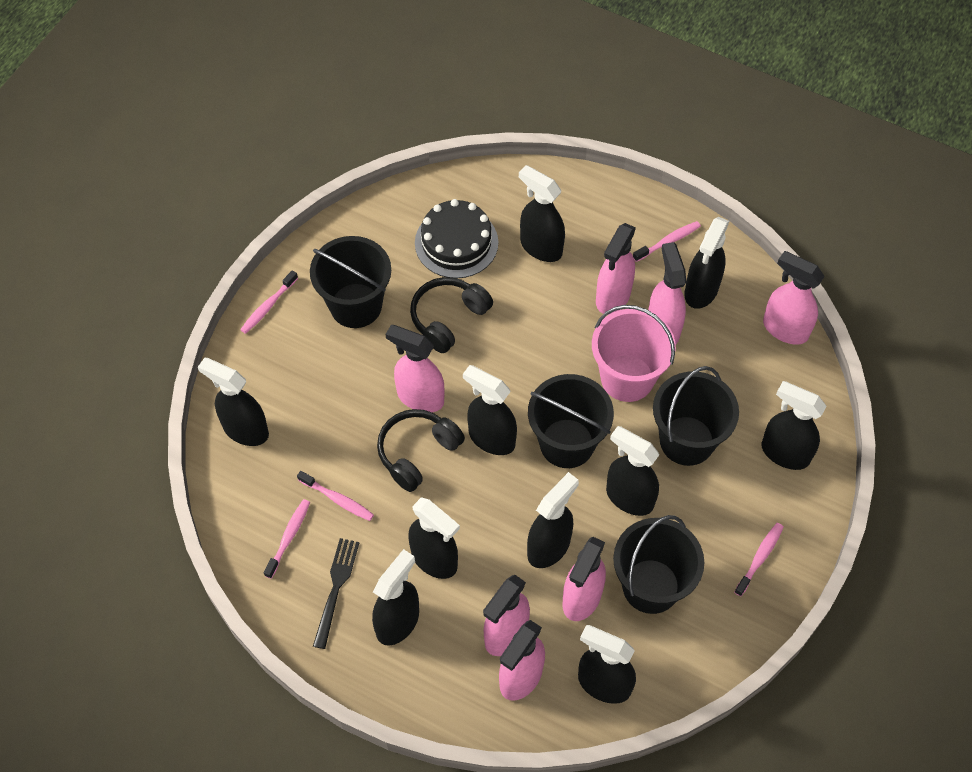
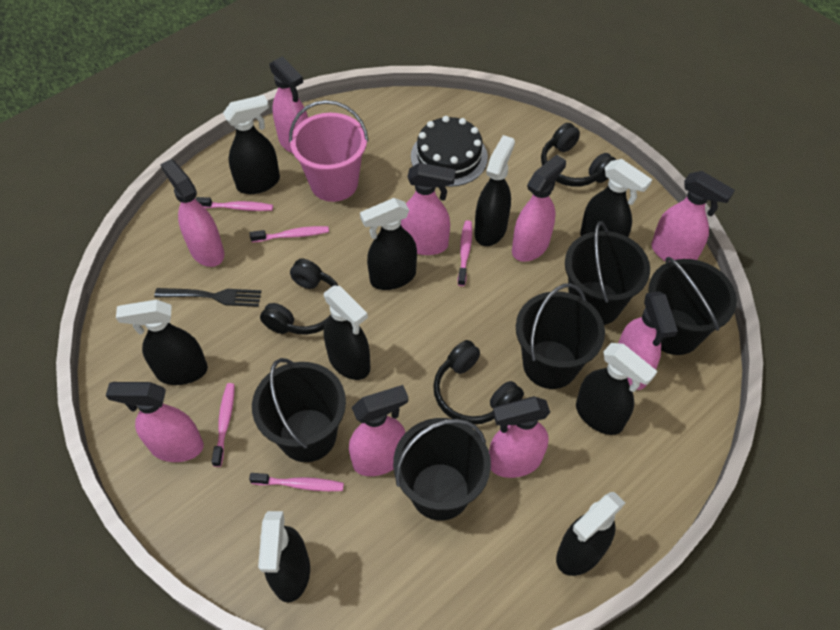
black bucket: [310,236,391,328] [528,374,614,468] [613,515,705,614] [653,366,739,466] = 4 -> [252,358,346,462] [393,418,491,521] [516,283,605,389] [565,221,650,325] [648,257,737,355] = 5
black headphones: [377,409,465,492] [410,277,493,353] = 2 -> [260,259,338,335] [433,340,524,424] [541,123,616,187] = 3
black spray bottle: [198,358,269,446] [372,549,419,645] [408,497,460,579] [463,365,517,455] [519,165,565,262] [527,472,579,568] [578,625,636,704] [606,426,659,516] [684,217,729,309] [761,381,827,470] = 10 -> [116,299,208,385] [223,95,280,194] [258,511,310,602] [324,285,370,380] [360,198,417,290] [474,135,515,246] [556,492,625,576] [576,343,658,435] [580,159,652,237] = 9
pink spray bottle: [385,325,445,412] [483,575,530,656] [499,620,545,701] [562,537,606,621] [596,223,636,315] [649,242,686,345] [763,251,825,345] = 7 -> [106,382,204,462] [160,159,224,267] [269,56,308,153] [349,385,408,476] [401,163,456,255] [489,396,550,478] [512,154,566,262] [618,291,678,390] [651,171,735,262] = 9

